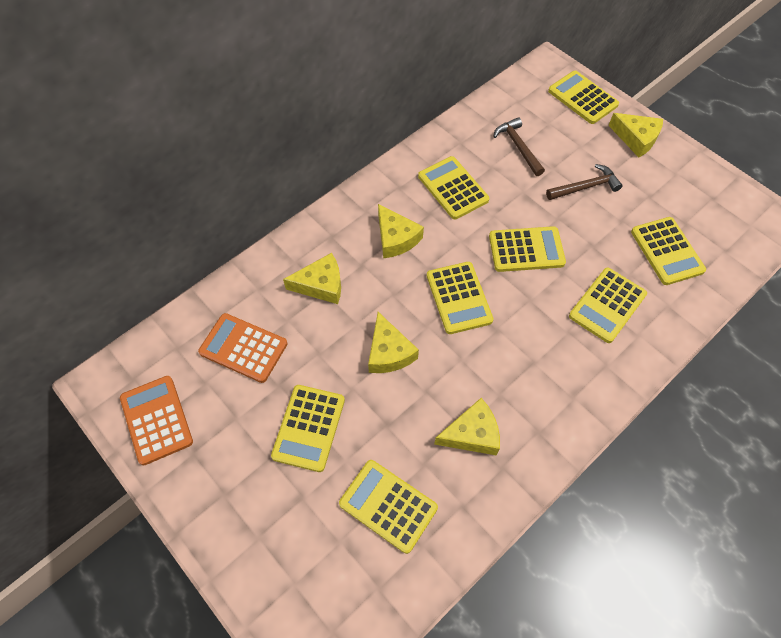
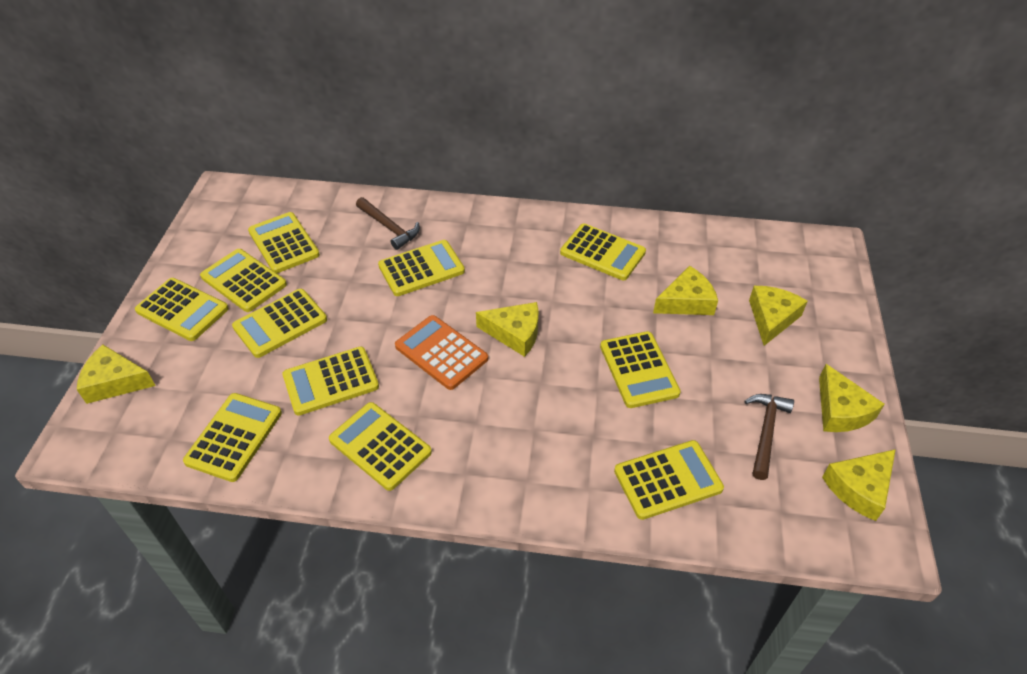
orange calculator: [120,376,193,465] [198,313,287,383] = 2 -> [395,315,488,390] = 1
yellow calculator: [271,385,345,472] [339,460,438,554] [418,156,489,219] [427,262,493,334] [489,226,566,272] [548,71,619,124] [569,268,647,343] [631,217,706,285] = 8 -> [135,278,229,341] [183,393,282,482] [200,249,287,312] [232,289,327,358] [248,212,320,273] [282,346,379,416] [329,402,432,491] [378,240,465,296] [560,223,646,280] [600,331,681,408] [614,440,724,520] = 11
yellow cheese: [283,253,341,304] [368,312,419,373] [378,204,424,259] [434,398,500,456] [608,113,663,158] = 5 -> [77,345,156,404] [476,302,539,357] [653,266,718,315] [749,286,808,346] [819,364,885,432] [822,449,896,521] = 6

